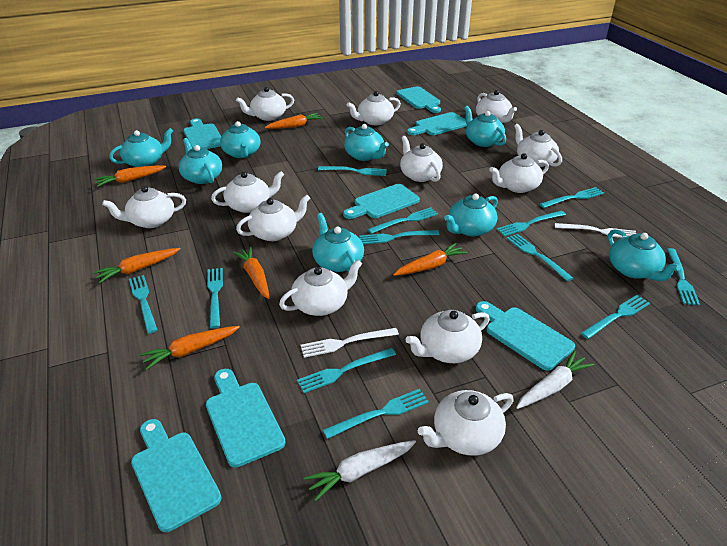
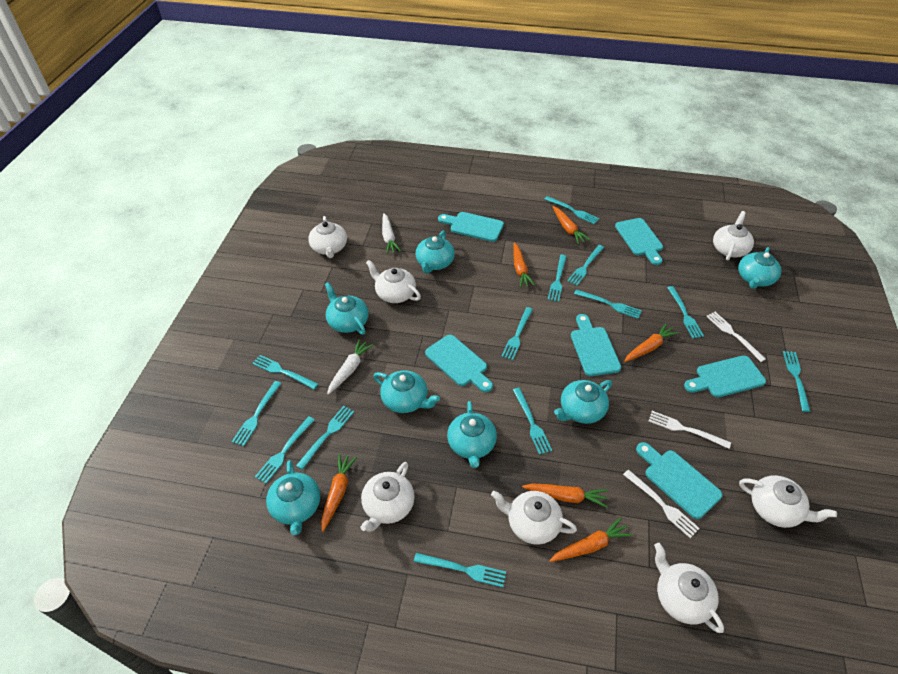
turquoise cutting board: [131,419,221,532] [184,118,221,149] [206,369,286,468] [343,184,420,219] [396,86,441,113] [407,112,467,135] [476,301,575,371] = 7 -> [425,335,493,392] [438,212,504,242] [571,314,621,376] [615,218,663,265] [636,442,722,519] [684,355,766,397] = 6
turquoise fork: [129,275,158,334] [207,268,223,328] [297,348,396,393] [318,166,387,176] [323,389,429,439] [359,230,439,244] [367,207,438,234] [497,211,566,236] [507,234,573,281] [540,187,604,208] [581,295,650,339] [667,248,700,306] = 12 -> [232,381,281,446] [252,355,318,389] [255,416,314,484] [296,406,354,470] [414,553,506,587] [501,307,533,360] [513,388,552,455] [545,196,599,224] [548,255,567,302] [567,245,604,286] [574,290,642,319] [667,286,704,338] [783,351,810,412] = 13
turquoise teapot: [109,128,173,167] [179,138,222,184] [220,121,261,158] [312,213,364,272] [344,124,389,161] [444,194,498,236] [464,106,506,147] [608,229,681,281] = 8 -> [266,460,320,535] [325,282,369,335] [373,370,440,413] [416,231,455,274] [447,401,497,468] [554,380,612,424] [738,247,781,289] = 7
white fork: [300,328,399,358] [555,223,636,238] = 2 -> [623,470,700,538] [649,411,731,449] [706,312,766,362] = 3
white teapot: [102,186,186,228] [211,171,284,213] [236,87,294,121] [236,195,310,241] [279,260,362,316] [347,91,401,125] [400,136,443,182] [405,310,490,363] [418,390,514,456] [476,90,517,123] [489,153,549,193] [514,124,562,167] = 12 -> [308,216,347,258] [360,462,415,532] [366,260,421,303] [491,491,577,545] [654,543,724,633] [713,211,754,261] [739,475,837,528] = 7

